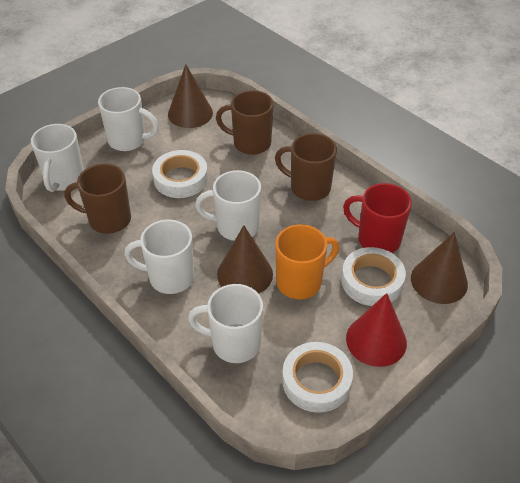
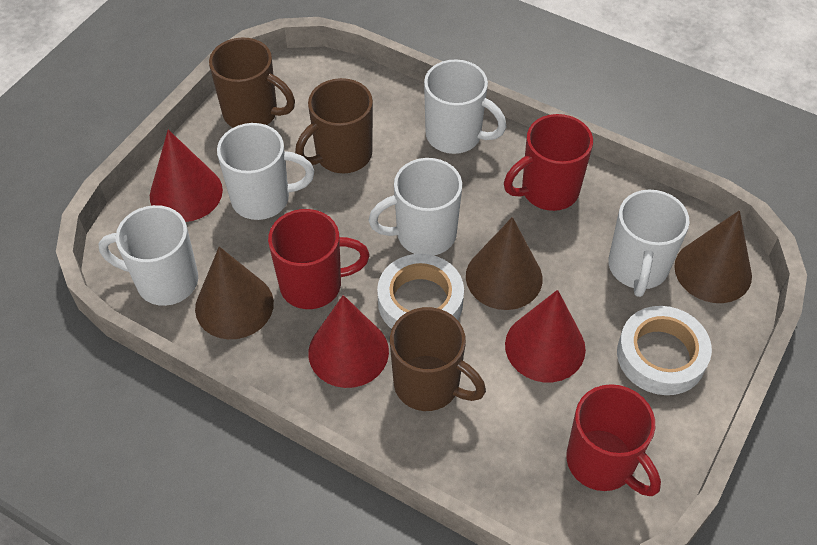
orange mug: [275,224,339,299] = 1 -> none = 0
red cone: [346,293,407,367] = 1 -> [150,130,223,222] [308,295,389,388] [505,290,586,382] = 3
red mug: [343,183,412,253] = 1 -> [268,209,370,309] [504,114,593,211] [566,384,661,496] = 3
white tape: [152,150,208,198] [282,342,353,413] [341,247,406,306] = 3 -> [377,254,464,329] [617,306,712,395] = 2

